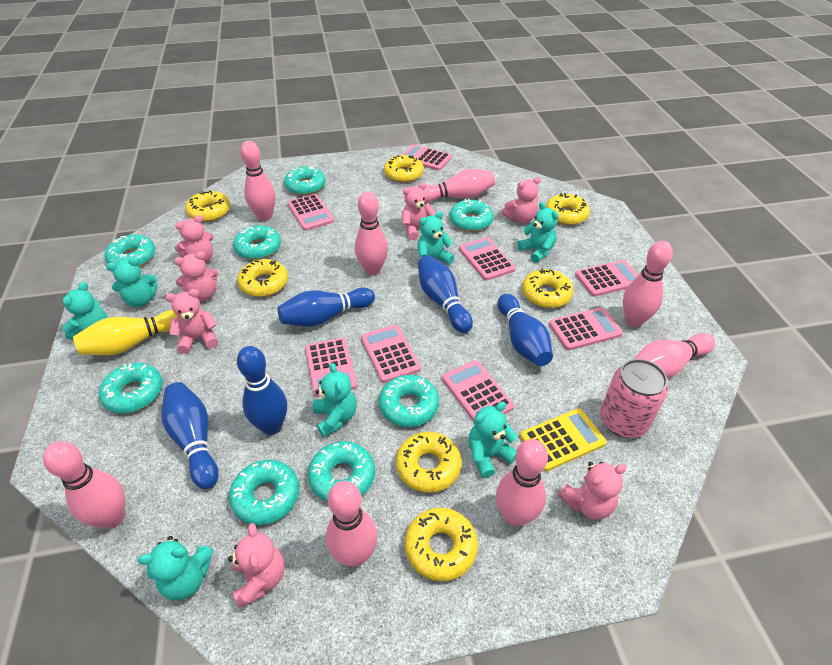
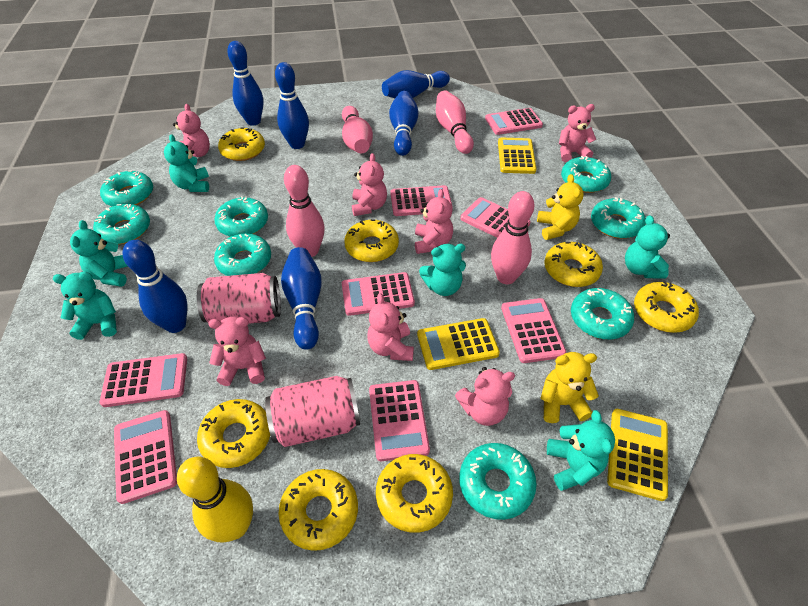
blue bowling pin: [161,382,219,489] [237,346,287,435] [277,287,375,327] [418,255,473,333] [498,294,553,366] = 5 -> [123,240,188,333] [227,41,264,126] [275,62,309,149] [281,247,322,350] [382,70,450,98] [389,91,419,156] = 6
pink bowling pin: [43,441,125,529] [240,141,275,221] [326,481,378,567] [355,191,388,275] [424,169,495,203] [496,439,548,527] [623,241,673,327] [634,333,715,379] = 8 -> [284,165,325,257] [342,106,373,153] [436,91,474,154] [491,191,535,284] = 4
pink can: [600,359,668,438] = 1 -> [197,273,281,324] [265,376,360,447] = 2
turquoise teddy bear: [62,282,108,339] [106,258,158,307] [138,536,213,600] [313,363,357,437] [418,211,455,264] [468,402,518,478] [517,202,559,263] = 7 -> [53,272,117,340] [70,220,128,287] [164,134,209,192] [419,244,466,296] [547,410,615,491] [625,215,670,279] = 6
yellow calculator: [520,408,606,472] = 1 -> [417,318,500,370] [498,138,536,174] [607,409,668,501] = 3
yellow teddy bear: none = 0 -> [537,174,584,240] [540,352,599,423] = 2

